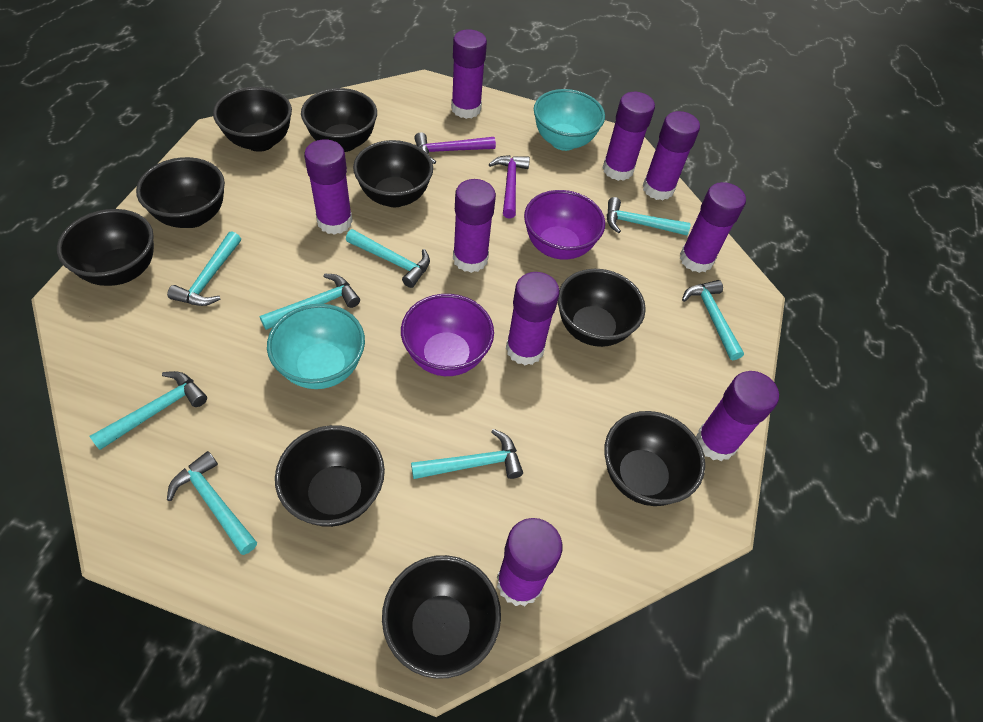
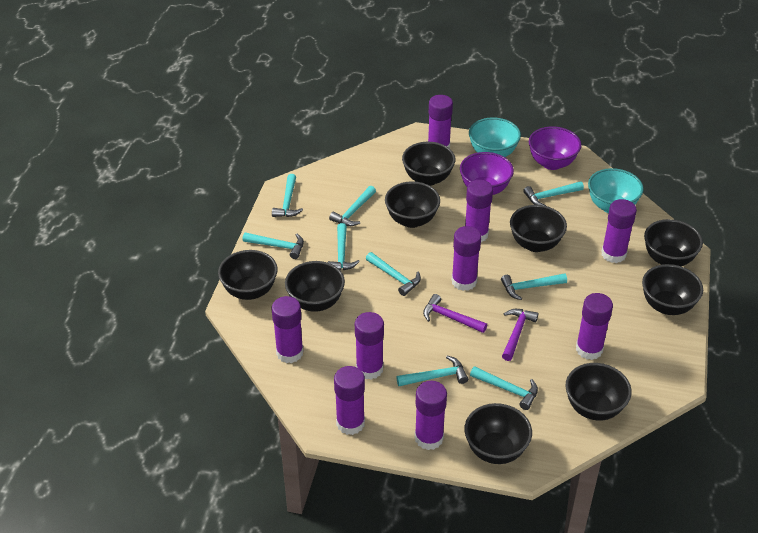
turquoise hammer: [90,371,207,450] [167,231,241,306] [167,451,257,555] [259,273,360,330] [346,229,430,288] [411,429,523,479] [607,197,691,235] [682,280,744,361] = 8 -> [243,232,304,259] [272,174,303,217] [328,223,360,270] [329,186,376,226] [366,252,421,296] [396,356,468,386] [470,366,538,410] [501,273,567,300] [523,181,584,206] = 9

